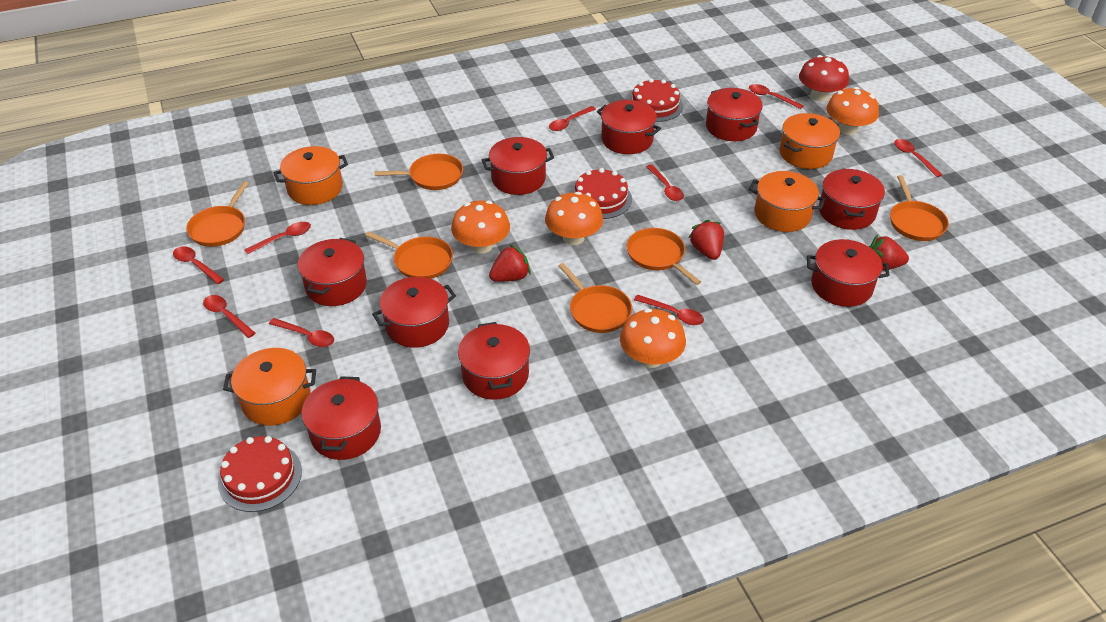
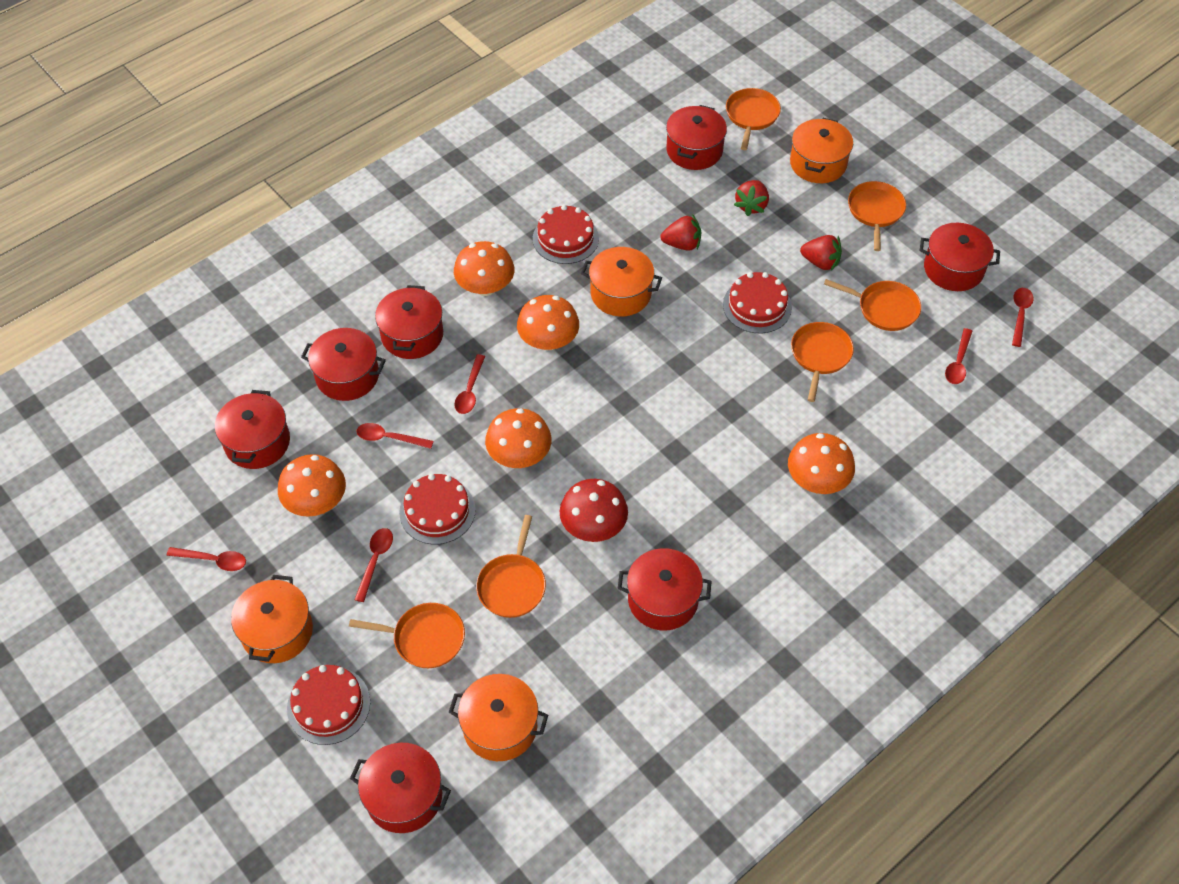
orange mushroom: [451,200,510,254] [545,192,603,245] [620,308,686,368] [826,87,879,135] = 4 -> [278,454,346,517] [454,241,515,296] [485,408,551,468] [517,295,579,350] [788,433,855,494] = 5
red cake: [218,436,302,512] [571,168,632,219] [629,79,683,122] = 3 -> [287,665,370,745] [399,474,476,544] [533,205,599,264] [723,272,792,333] = 4
red pot: [298,238,367,306] [301,376,381,460] [372,277,456,348] [458,322,530,400] [482,137,554,195] [597,100,661,154] [706,88,763,141] [807,239,890,307] [819,168,885,230] = 9 -> [215,390,290,469] [301,328,386,401] [350,743,451,833] [375,285,443,359] [618,548,712,631] [666,105,727,170] [920,223,1000,291] = 7
red spoon: [173,246,224,284] [203,295,256,338] [244,222,311,255] [269,318,334,347] [549,106,596,131] [634,295,704,325] [646,164,684,201] [749,84,804,109] [894,139,943,177] = 9 -> [167,547,246,571] [354,528,393,602] [357,423,433,449] [454,354,485,414] [945,328,972,384] [1012,288,1034,347] = 6

